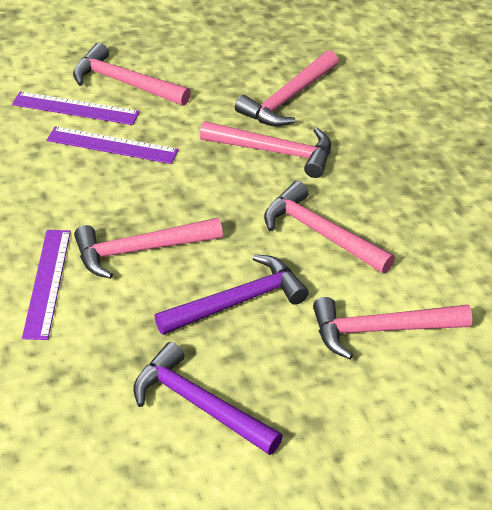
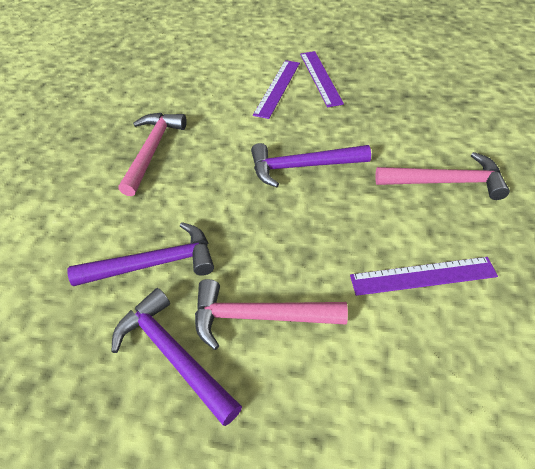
pink hammer: [73,43,191,106] [74,218,223,279] [200,121,331,178] [235,50,339,126] [264,181,395,274] [313,297,472,359] = 6 -> [119,113,187,196] [195,279,348,350] [375,152,510,200] = 3
purple hammer: [133,342,283,455] [154,255,309,335] = 2 -> [67,222,214,286] [111,288,242,426] [251,143,371,187] = 3

